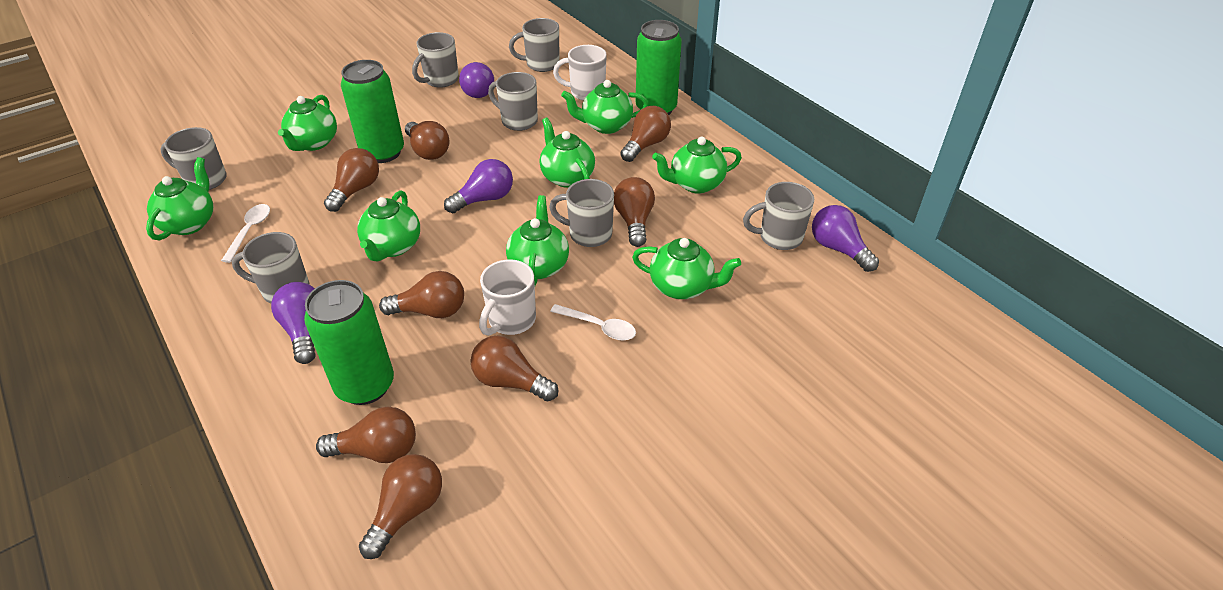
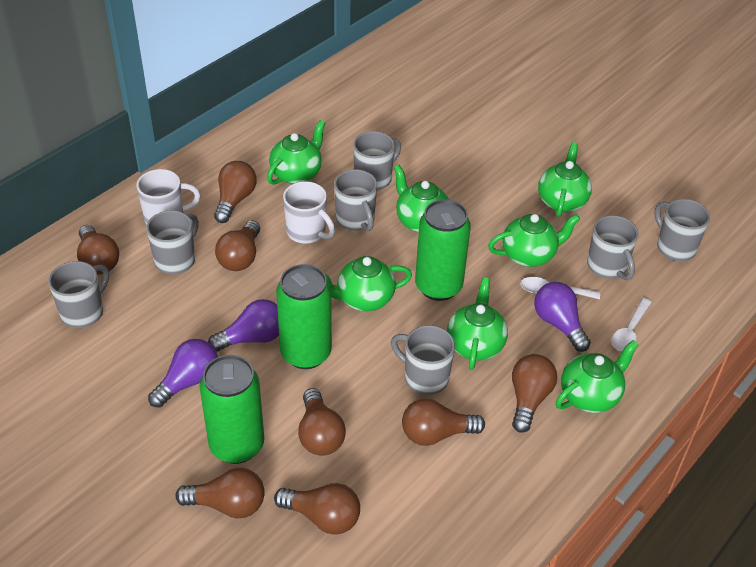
green teapot: [146,157,213,240] [278,95,337,151] [357,190,420,262] [506,195,569,286] [539,117,595,188] [561,80,648,134] [632,238,741,299] [652,136,742,194] = 8 -> [267,120,325,185] [325,256,412,311] [394,165,449,232] [447,277,508,370] [488,214,580,267] [538,142,592,217] [556,340,639,413] = 7
purple light bulb: [271,282,316,364] [444,159,513,213] [459,62,494,98] [812,205,879,272] = 4 -> [148,339,218,408] [208,299,279,352] [534,282,591,352] = 3

